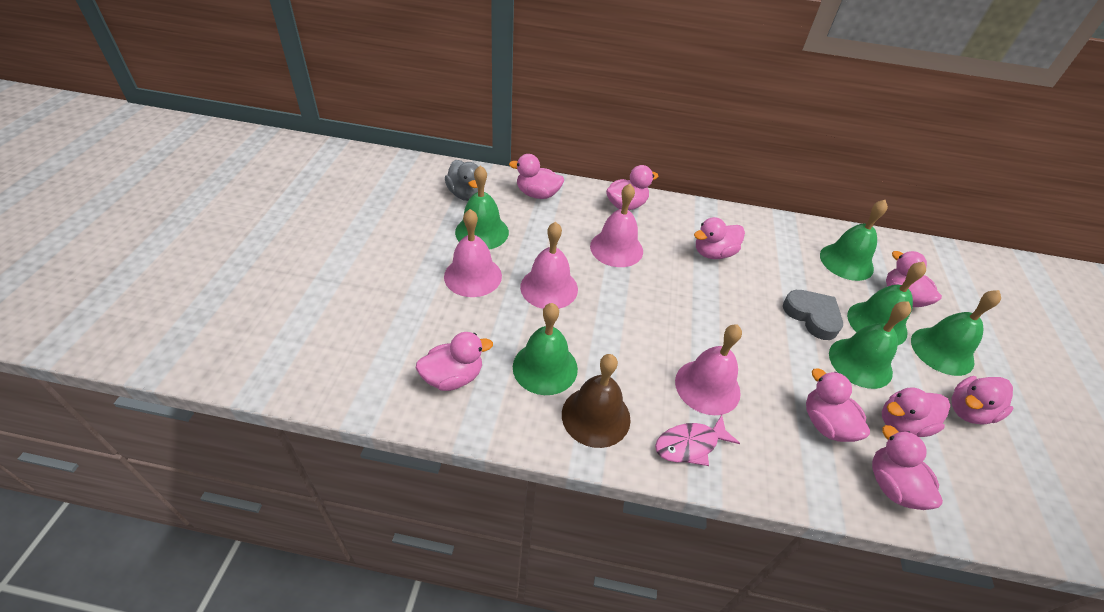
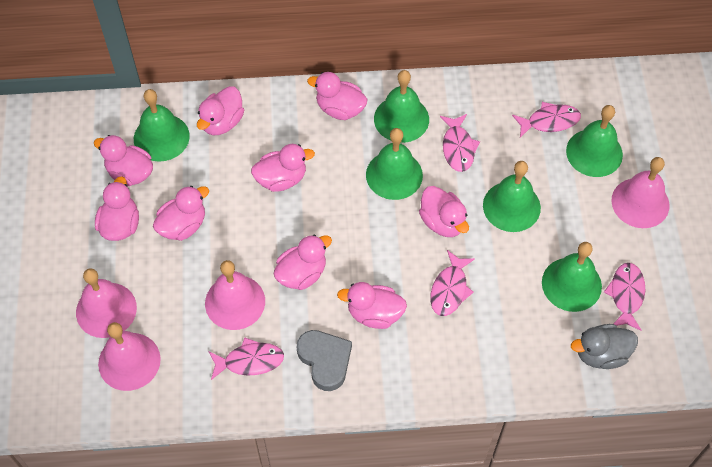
brown bell: [562,354,631,448] = 1 -> none = 0
pink fish: [655,415,740,466] = 1 -> [208,337,284,380] [430,250,475,316] [440,114,480,172] [512,102,581,137] [604,263,645,331] = 5

